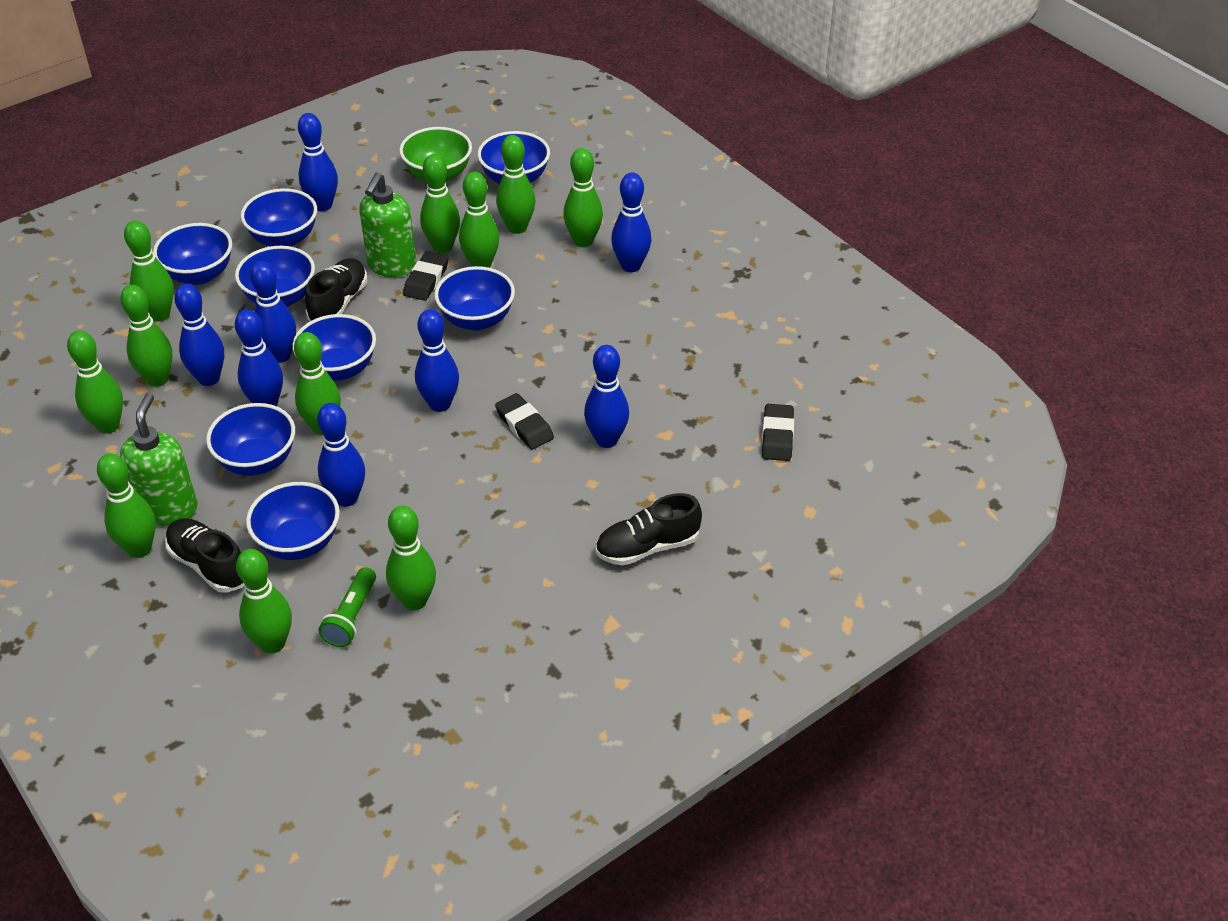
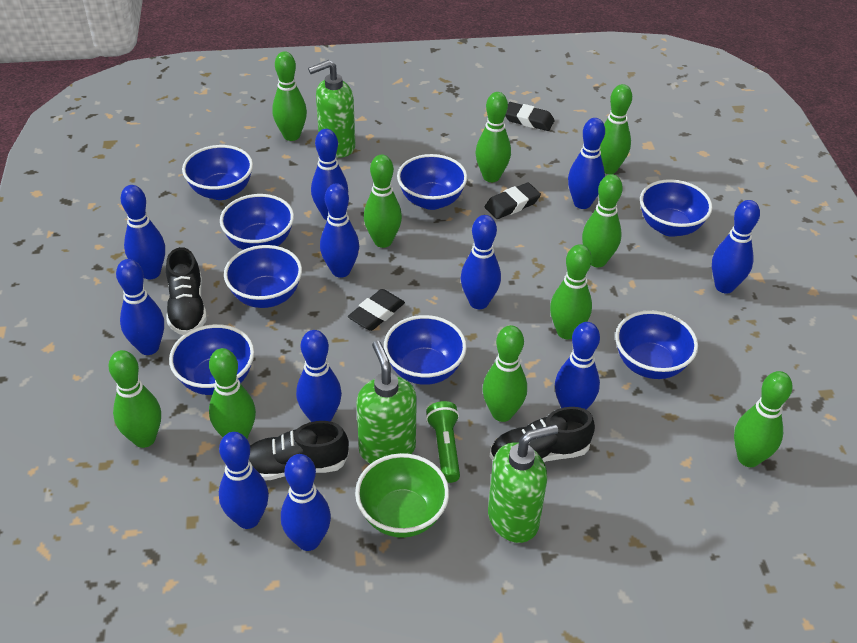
blue bowling pin: [174,284,224,386] [235,309,283,406] [250,261,296,363] [298,113,338,211] [317,403,365,507] [415,309,459,412] [584,345,629,448] [611,172,651,272] = 8 -> [116,259,164,355] [121,185,165,279] [219,432,269,529] [281,454,331,551] [296,330,342,422] [311,129,348,220] [320,183,359,278] [461,215,501,309] [555,322,600,410] [568,118,605,209] [712,200,760,293] = 11
green bowling pin: [67,331,123,434] [97,453,156,558] [120,285,173,387] [124,221,174,322] [236,549,292,654] [294,332,341,435] [386,506,436,610] [420,154,460,253] [459,172,499,268] [496,135,535,234] [563,148,603,247] = 11 -> [108,350,161,448] [209,348,256,438] [272,51,307,141] [364,155,402,248] [476,92,511,182] [483,325,527,422] [550,244,592,339] [582,174,623,267] [600,84,632,174] [734,371,793,467] = 10
green soap dispenser: [120,393,198,525] [359,172,416,277] = 2 -> [308,60,355,158] [356,341,417,464] [488,425,558,543] = 3

